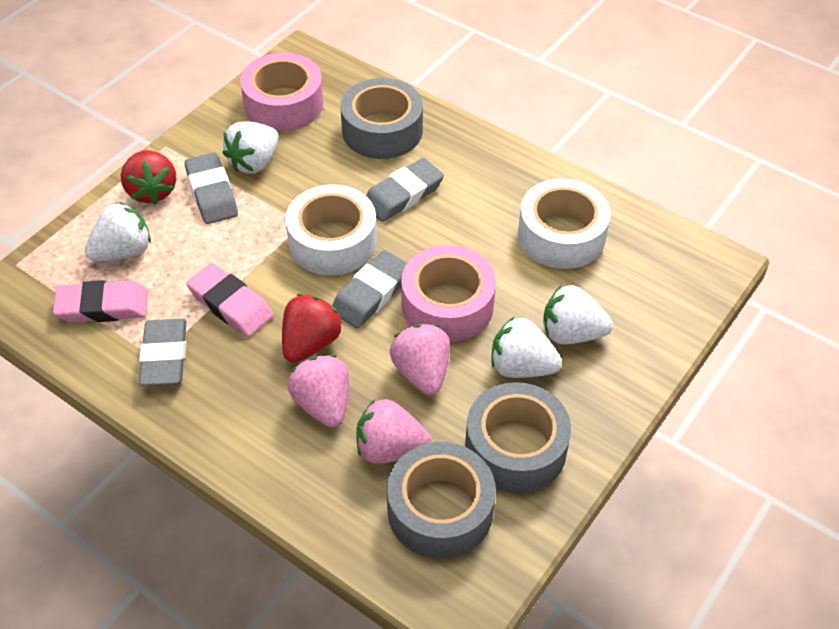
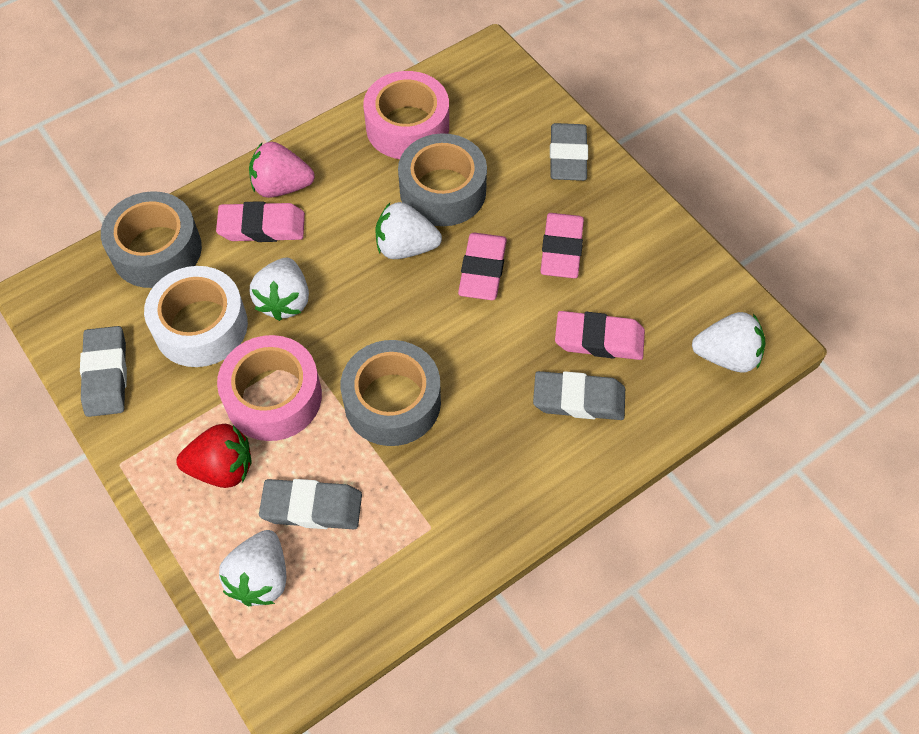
pink eraser: [53,280,148,323] [186,263,274,337] = 2 -> [216,201,305,242] [458,233,507,300] [540,213,584,278] [555,311,645,360] = 4
pink strawberry: [288,355,349,428] [356,399,432,464] [390,324,450,395] = 3 -> [249,142,315,198] = 1
red strawberry: [121,150,176,204] [282,294,342,363] = 2 -> [176,424,252,488] = 1
white tape: [285,185,377,276] [518,179,611,269] = 2 -> [144,266,248,367] = 1

